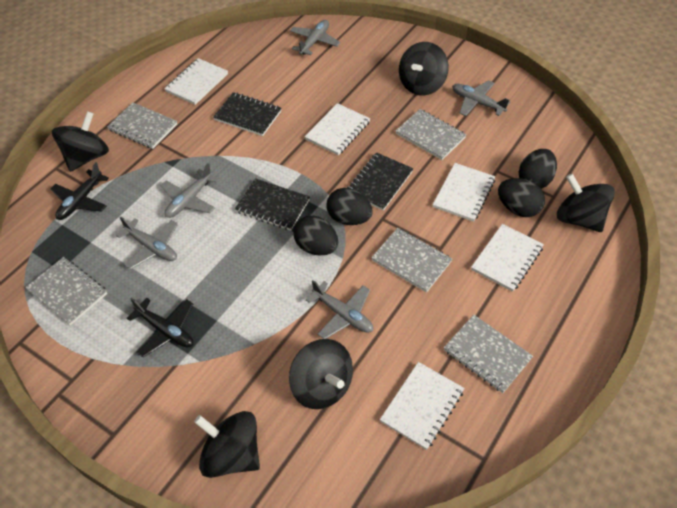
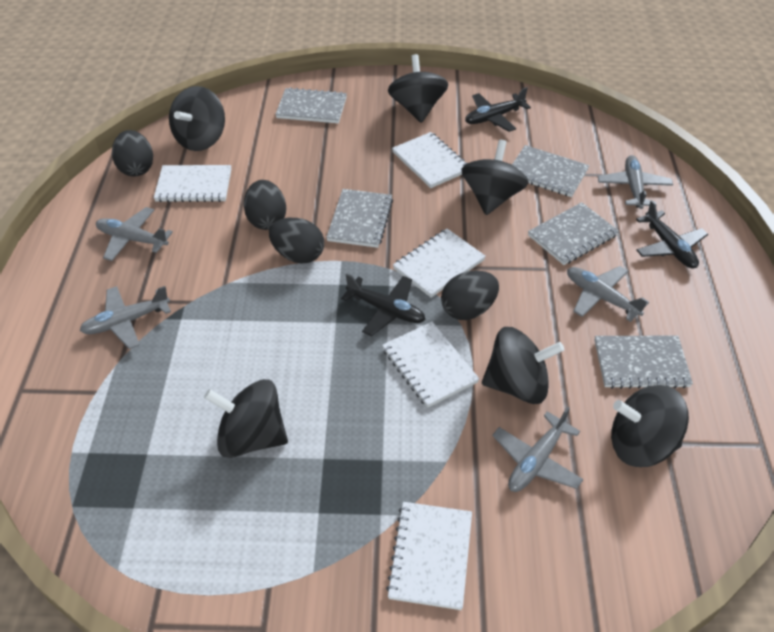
black notebook: [213,92,282,136] [235,178,310,231] [347,152,413,211] = 3 -> none = 0
black plane: [50,163,109,220] [127,298,193,357] = 2 -> [341,274,425,336] [465,87,531,132] [636,200,708,269] = 3
black spinning top: [52,111,109,172] [194,411,260,478] [289,339,353,409] [399,42,449,95] [557,174,615,232] = 5 -> [169,86,225,151] [204,379,288,458] [388,54,448,123] [461,140,529,215] [482,327,564,404] [611,385,689,467] = 6

